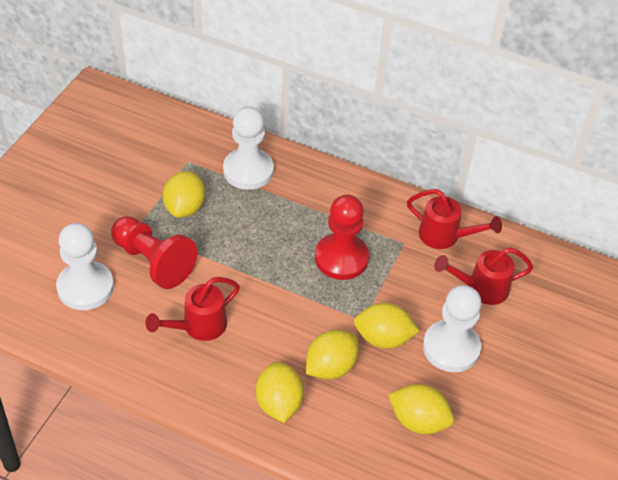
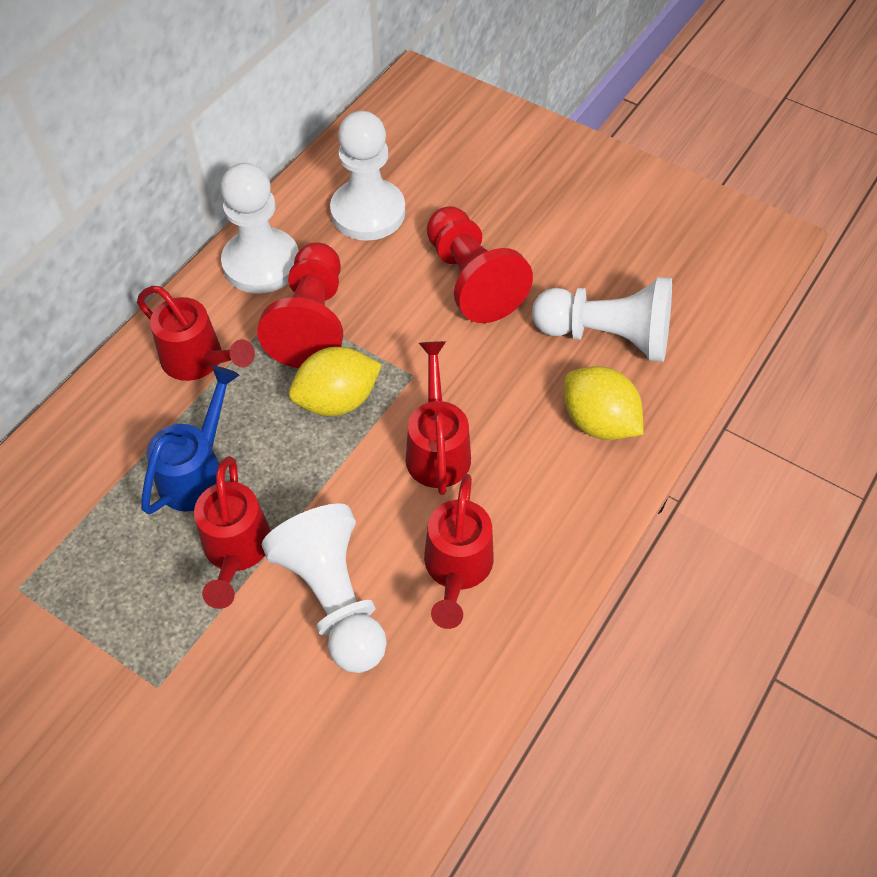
blue watering can: none = 0 -> [141,366,239,514] = 1
red watering can: [145,277,240,341] [407,189,502,249] [434,247,533,305] = 3 -> [137,286,255,381] [194,456,271,609] [406,341,471,495] [424,474,494,629] = 4
white pawn: [56,223,114,310] [223,106,274,190] [423,285,482,372] = 3 -> [221,163,299,294] [262,503,387,673] [330,111,405,241] [532,277,672,362] = 4
yellow lemon: [163,171,205,218] [256,361,304,423] [306,330,359,380] [354,303,420,349] [388,384,454,434] = 5 -> [289,347,382,416] [564,366,643,440] = 2

